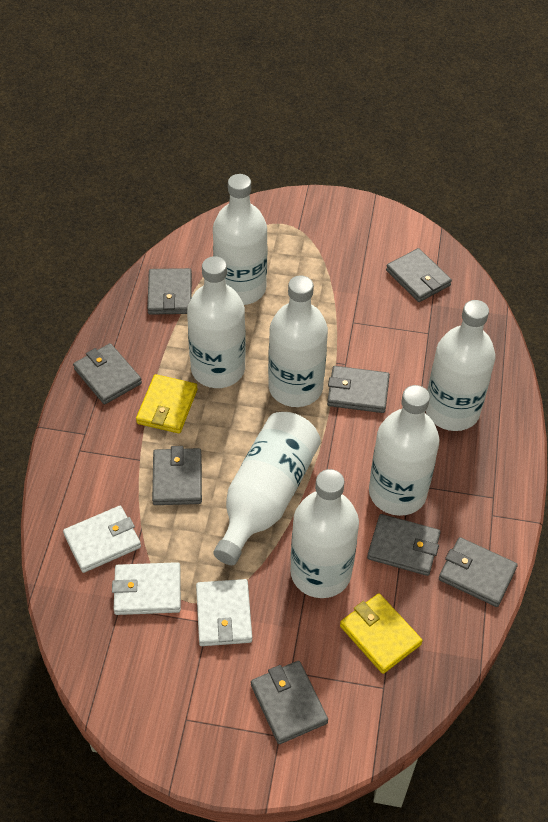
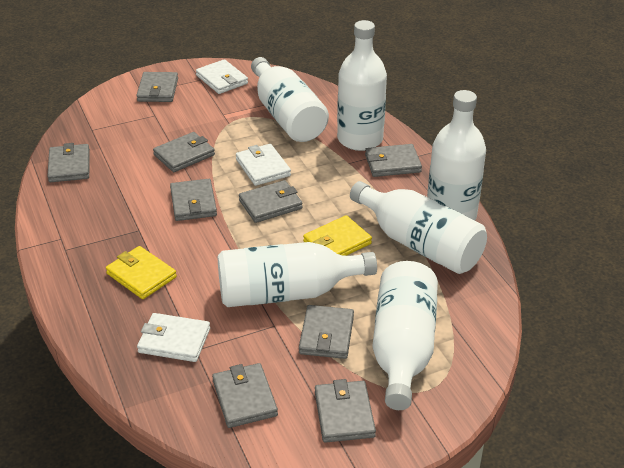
grey wallet: [73,343,142,405] [147,268,192,315] [152,446,202,505] [251,661,328,744] [327,366,390,413] [367,514,441,576] [386,248,452,302] [439,537,518,607] = 8 -> [47,143,90,182] [136,72,178,102] [153,132,215,172] [170,179,217,221] [212,363,278,428] [239,180,303,223] [299,305,354,359] [315,379,376,443] [365,144,422,177] = 9
white bottle: [187,256,246,388] [213,174,267,305] [213,412,321,565] [268,276,328,407] [290,469,359,598] [369,385,439,516] [426,300,495,431] = 7 -> [218,242,377,307] [251,57,329,142] [337,20,387,151] [350,181,487,274] [373,261,438,410] [427,90,486,221] = 6

